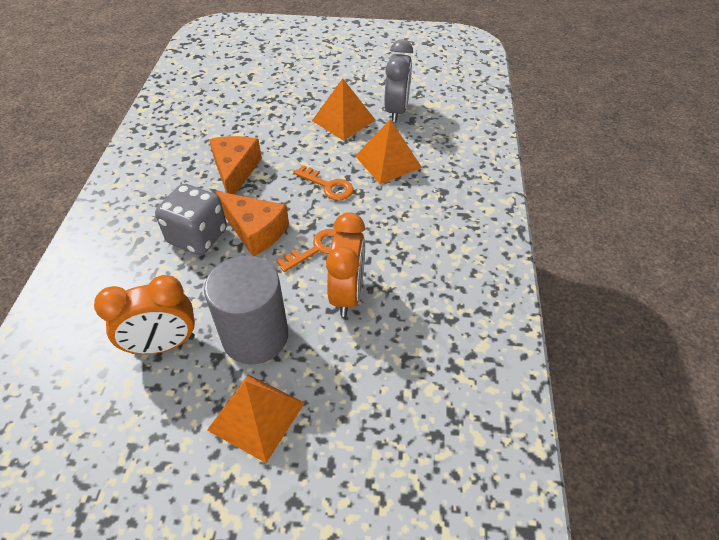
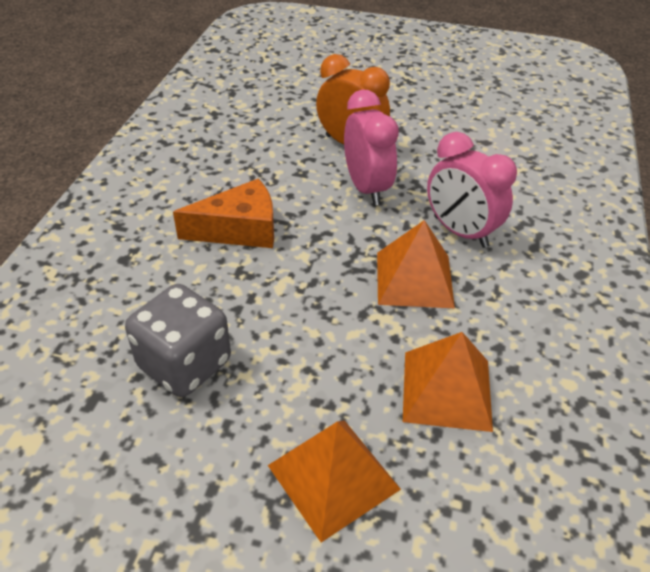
grey clock: [384,39,413,123] = 1 -> none = 0
grey cylinder: [204,256,288,364] = 1 -> none = 0
orange cheese: [209,136,262,195] [215,191,289,256] = 2 -> [173,179,274,248] = 1
orange clock: [94,275,195,354] [326,212,365,317] = 2 -> [316,54,390,144] = 1
orange key: [276,229,337,272] [294,165,354,200] = 2 -> none = 0
pink clock: none = 0 -> [344,90,399,205] [427,132,517,248] = 2

